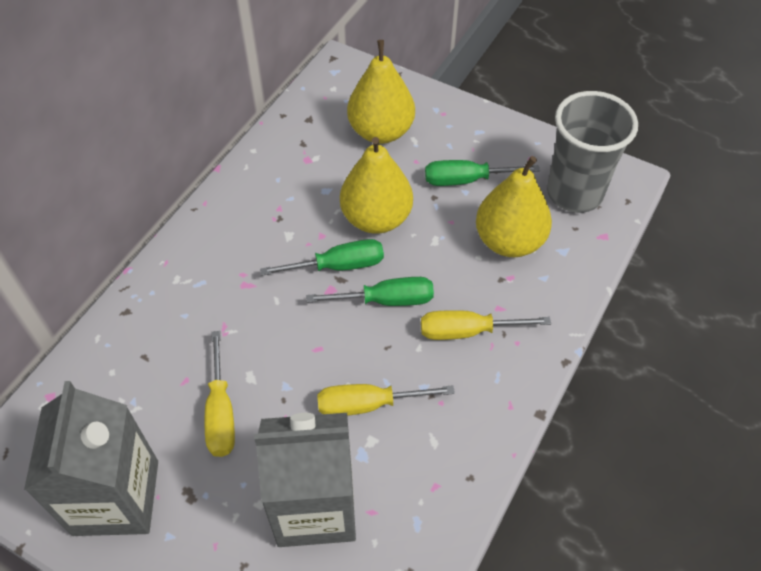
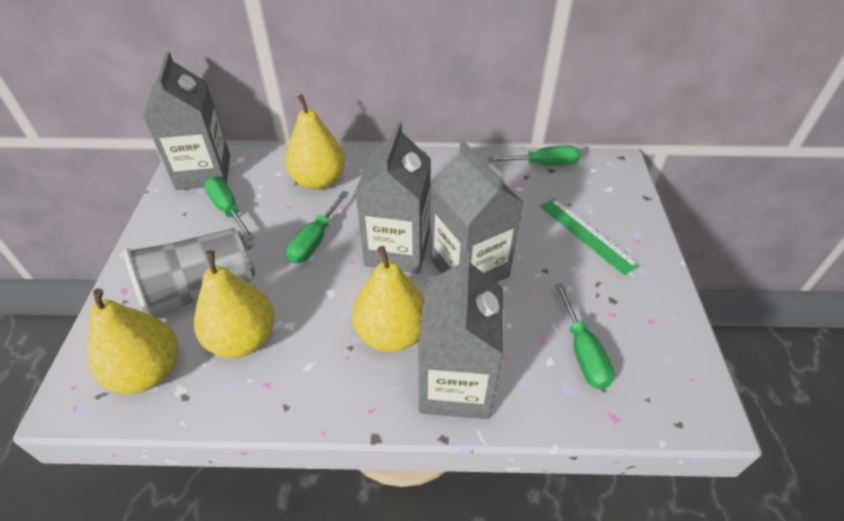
green ruler: none = 0 -> [540,198,639,275] = 1
green screwdriver: [260,239,384,276] [306,277,434,306] [425,160,540,186] = 3 -> [204,177,254,240] [286,191,349,263] [488,146,581,165] [555,283,614,389] = 4
grey carton: [24,381,158,536] [254,413,356,547] = 2 -> [143,52,230,190] [355,121,431,274] [418,251,504,419] [431,141,524,283] = 4
yellow pear: [340,137,413,234] [347,40,415,144] [476,156,552,257] = 3 -> [88,288,179,394] [194,250,275,358] [285,94,345,190] [352,246,424,352] = 4
yellow screwdriver: [205,331,235,457] [317,384,455,416] [421,310,551,340] = 3 -> none = 0

